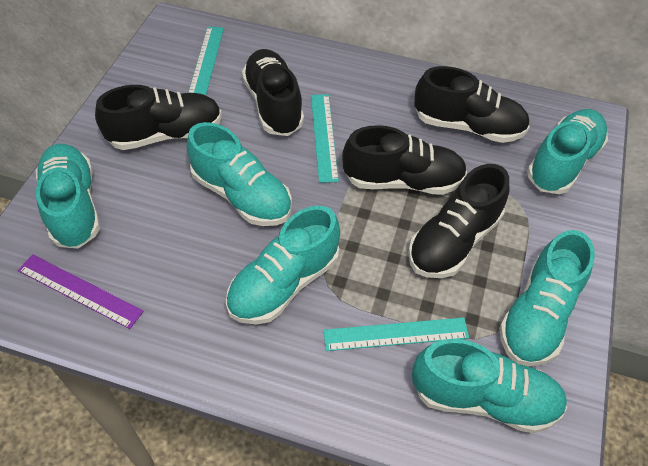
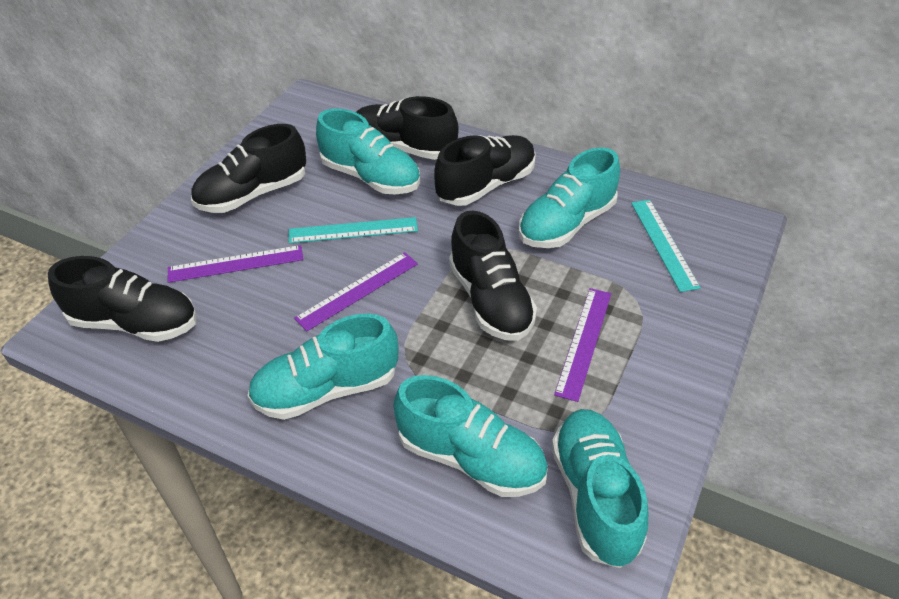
purple ruler: [18,254,144,329] = 1 -> [168,245,303,283] [294,252,418,331] [554,288,611,402] = 3
turquoise ruler: [188,26,224,95] [311,94,339,183] [323,317,469,351] = 3 -> [289,217,418,243] [631,200,701,292] = 2
turquoise shoe: [36,144,100,249] [187,122,292,226] [226,205,340,324] [412,339,568,434] [499,230,595,366] [527,109,608,194] = 6 -> [247,314,399,420] [316,109,420,194] [393,375,548,497] [519,147,620,248] [552,409,648,568] = 5

